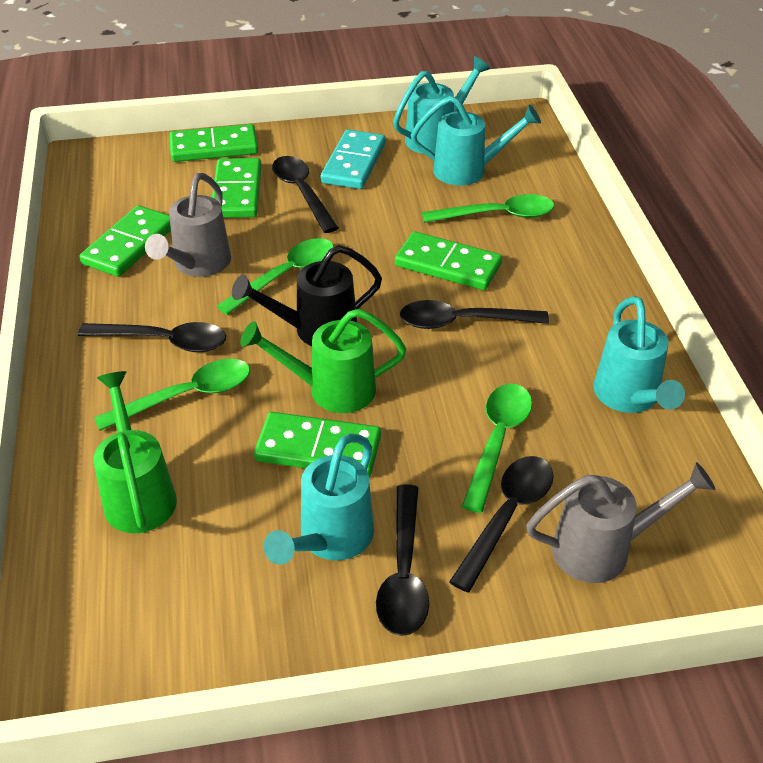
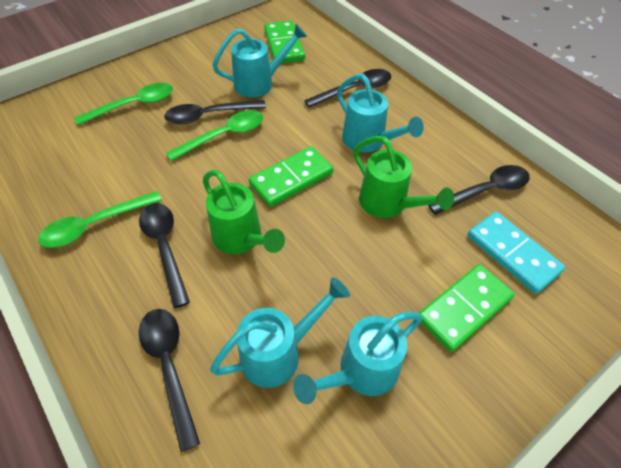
black watering can: [232,245,382,346] = 1 -> none = 0
green domino: [80,205,171,277] [169,124,258,162] [212,158,262,218] [254,412,381,477] [395,232,502,290] = 5 -> [249,146,333,207] [264,21,305,63] [419,264,514,352] = 3
green spoon: [94,359,250,431] [217,238,334,315] [422,194,554,223] [461,384,532,513] = 4 -> [38,191,162,248] [74,83,173,125] [166,110,263,161] = 3
grey watering can: [145,173,231,277] [526,462,715,583] = 2 -> none = 0

